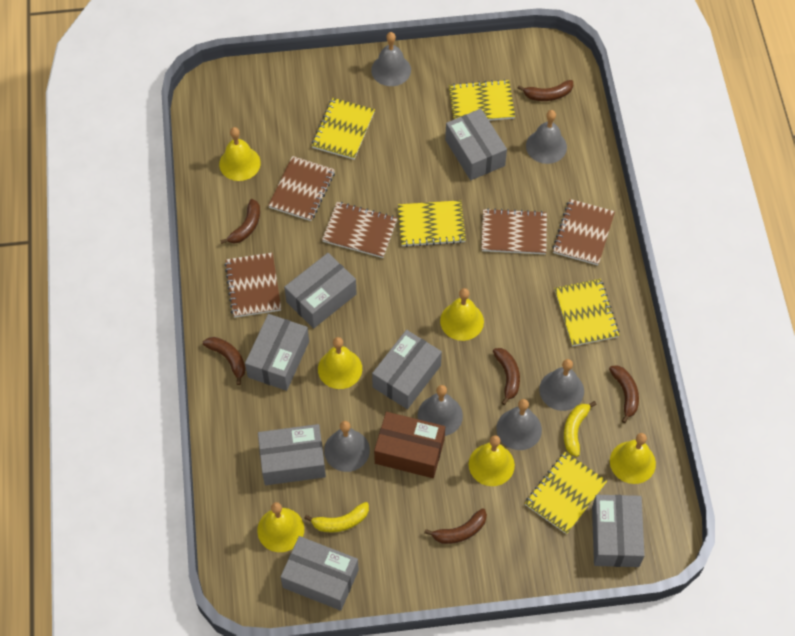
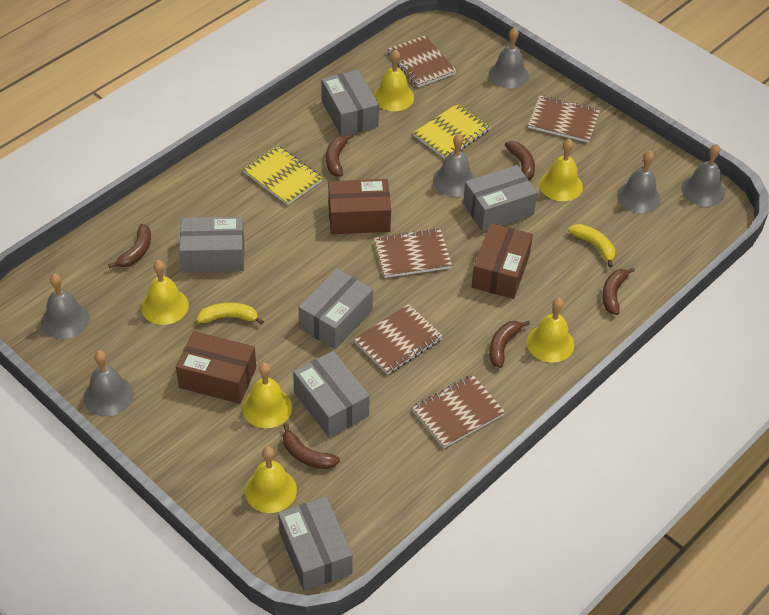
brown box: [374,412,445,478] = 1 -> [176,331,256,404] [328,179,391,234] [472,223,533,299] = 3
grey box: [245,314,309,391] [258,424,326,485] [280,536,359,611] [284,253,357,329] [372,330,442,409] [445,109,507,180] [592,495,645,567] = 7 -> [179,217,244,273] [278,496,353,591] [293,351,370,437] [299,268,373,350] [321,70,379,136] [463,165,537,232] = 6
yellow notebook: [312,98,375,160] [398,200,466,247] [449,79,515,121] [525,452,607,534] [554,279,619,347] = 5 -> [242,145,322,205] [413,103,491,158] = 2

